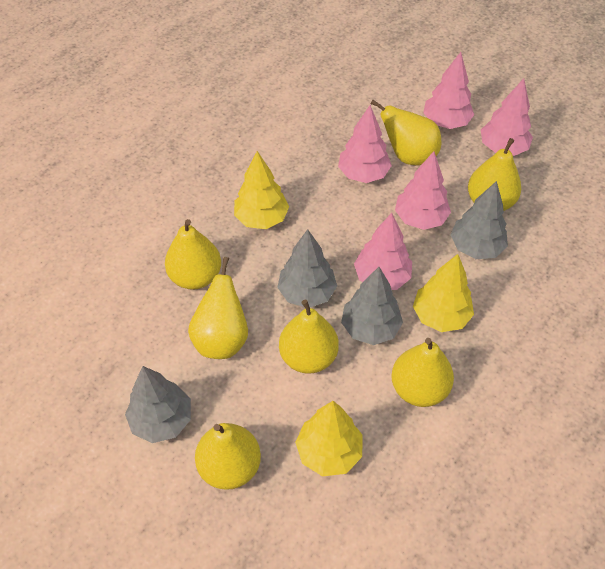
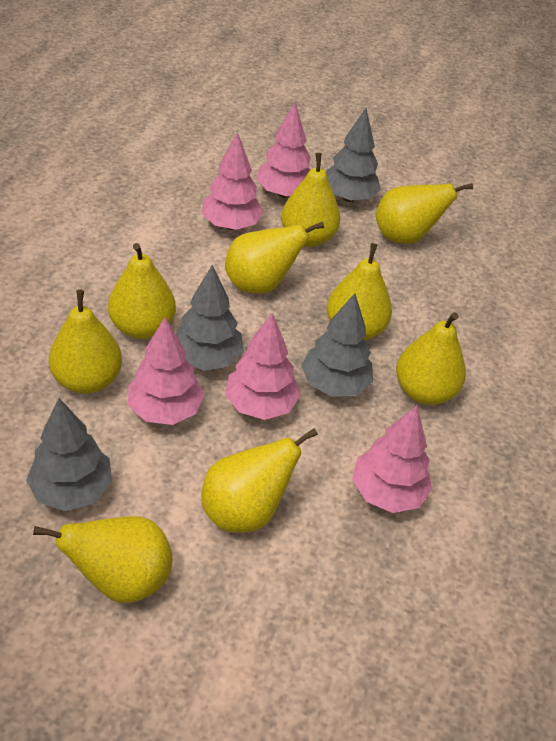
yellow pear: [165,219,221,290] [188,257,248,359] [195,423,261,490] [279,299,339,374] [371,100,441,165] [391,338,454,407] [468,138,521,211] = 7 -> [33,516,172,603] [49,290,122,394] [108,243,176,339] [201,428,318,533] [225,222,324,294] [281,153,340,247] [326,243,392,340] [375,183,473,244] [396,312,466,405] = 9
yellow tree: [234,151,289,229] [295,401,363,476] [413,254,474,332] = 3 -> none = 0

